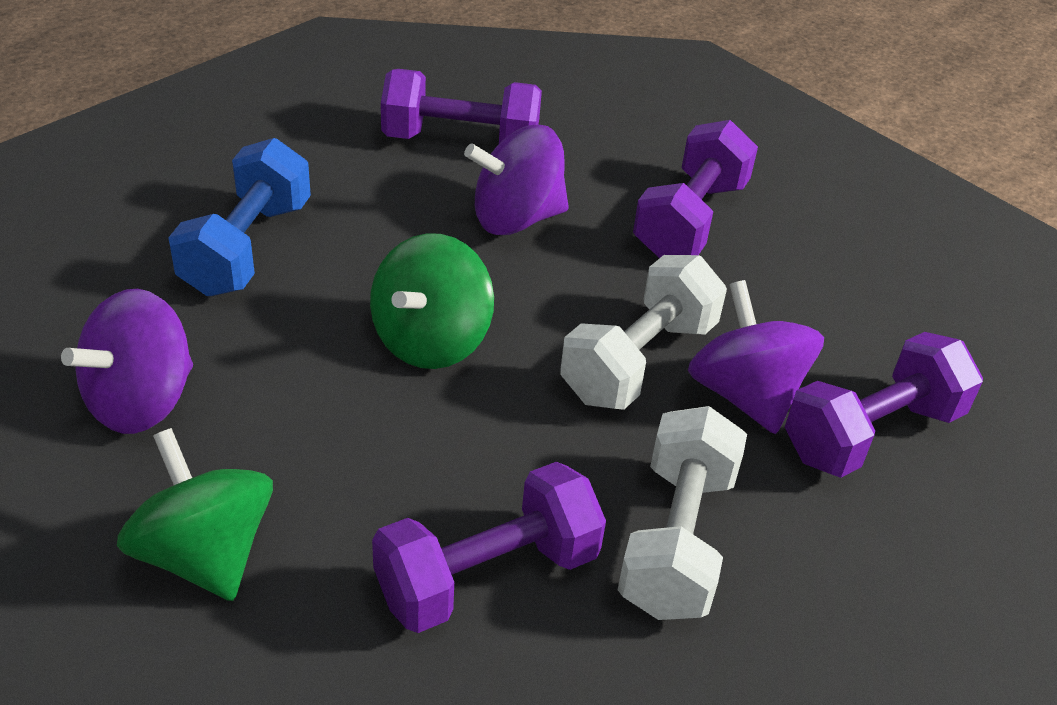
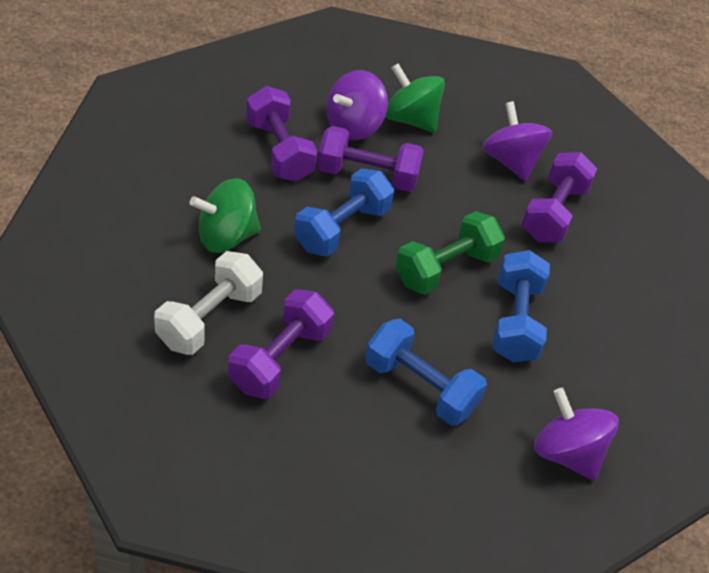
blue dumbbell: [168,138,311,296] = 1 -> [294,168,394,257] [365,319,487,426] [492,250,550,363] = 3
green dumbbell: none = 0 -> [395,211,505,295] = 1
white dumbbell: [560,255,727,410] [618,406,747,620] = 2 -> [154,251,263,355] = 1

